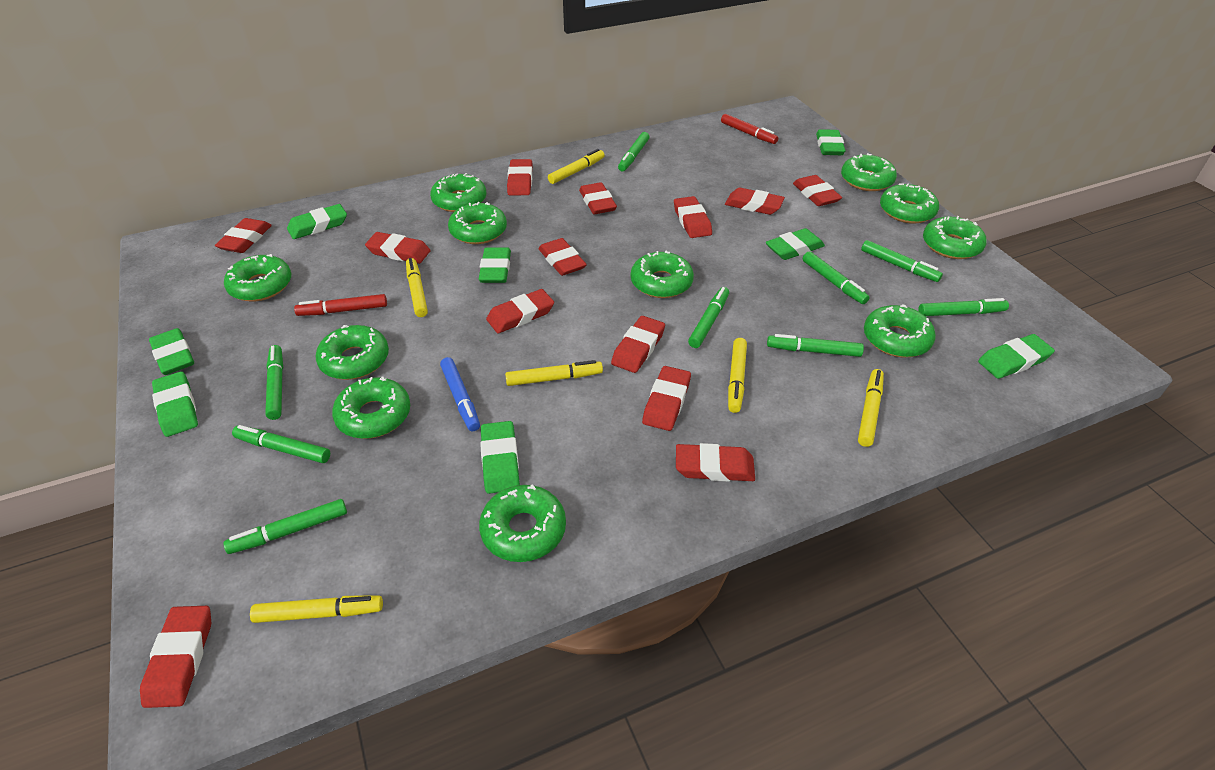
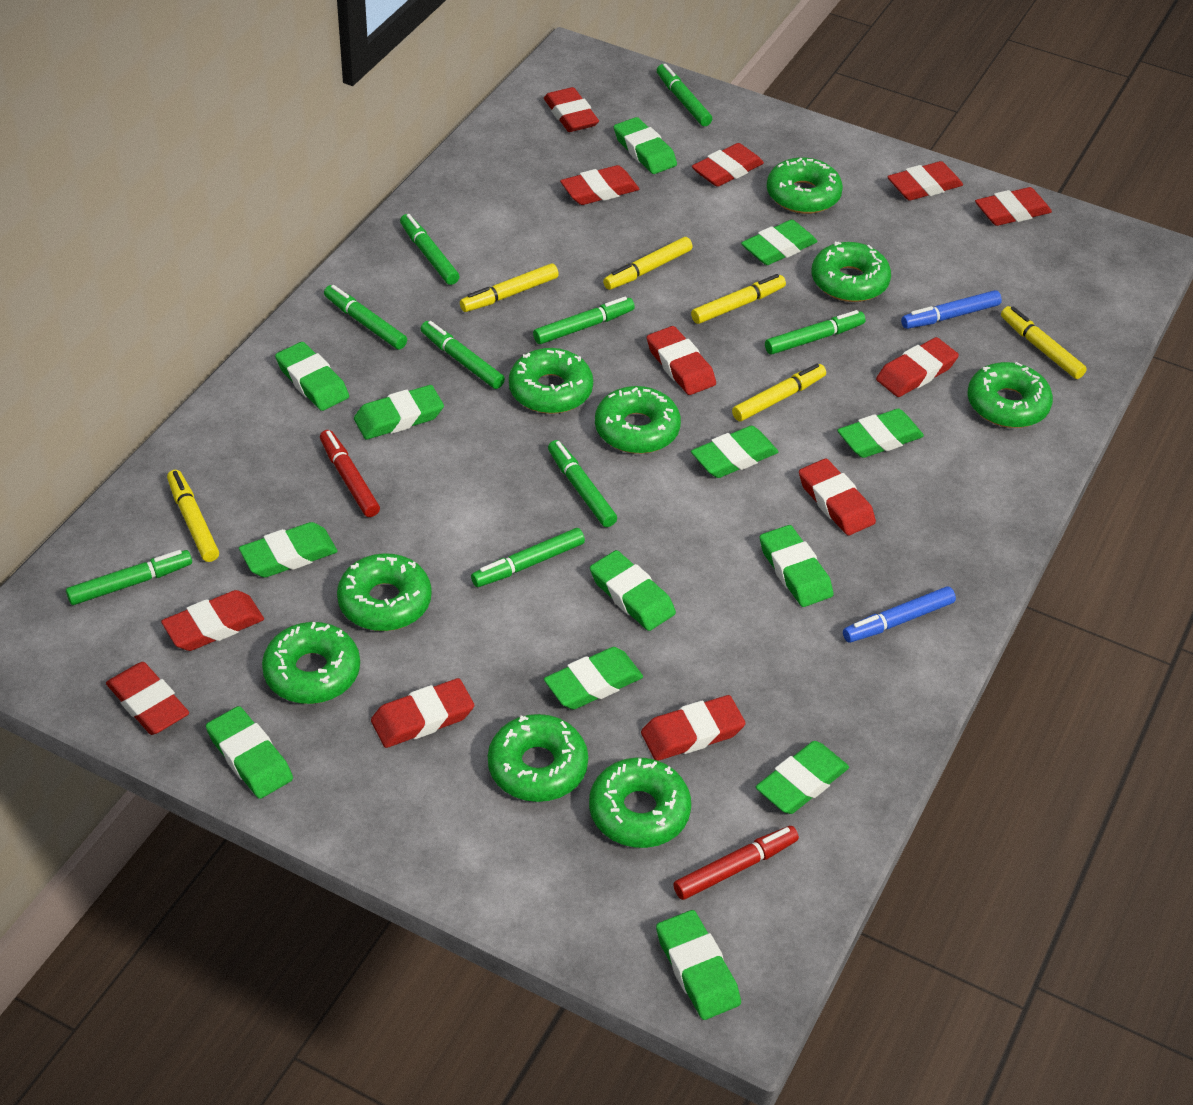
blue marker: [440,357,480,431] = 1 -> [843,586,956,643] [901,290,1002,329] = 2
green donut: [224,254,291,301] [316,325,389,380] [332,376,410,439] [430,173,486,212] [448,202,507,244] [479,484,566,562] [631,250,694,298] [841,153,897,191] [864,304,936,357] [880,183,939,224] [923,216,987,259] = 11 -> [262,622,360,704] [337,553,432,631] [488,714,588,802] [509,348,593,414] [589,758,691,848] [595,386,681,454] [766,157,843,214] [812,242,891,302] [967,362,1053,428] = 9
green eraser: [149,328,194,375] [152,371,198,437] [287,204,347,239] [479,247,511,283] [480,421,520,494] [766,228,825,260] [816,129,846,155] [978,334,1055,379] = 8 -> [206,706,293,799] [239,522,338,578] [275,342,349,411] [354,385,444,439] [544,647,643,710] [590,550,676,631] [614,117,677,174] [656,910,741,1020] [691,426,779,478] [741,220,818,265] [756,741,849,814] [760,525,834,607] [837,409,924,458] = 13
red eraser: [140,606,211,708] [215,218,272,253] [365,232,431,264] [486,289,554,333] [507,159,533,195] [538,238,587,276] [579,182,617,214] [611,316,665,373] [642,366,691,431] [674,196,712,238] [676,443,755,482] [725,188,785,215] [793,175,842,206] = 13 -> [106,662,189,735] [161,590,264,651] [371,678,474,748] [544,87,599,132] [560,165,639,205] [641,695,745,761] [647,326,716,395] [692,143,764,187] [799,459,876,536] [876,337,959,397] [887,161,963,201] [975,187,1052,226] = 12

